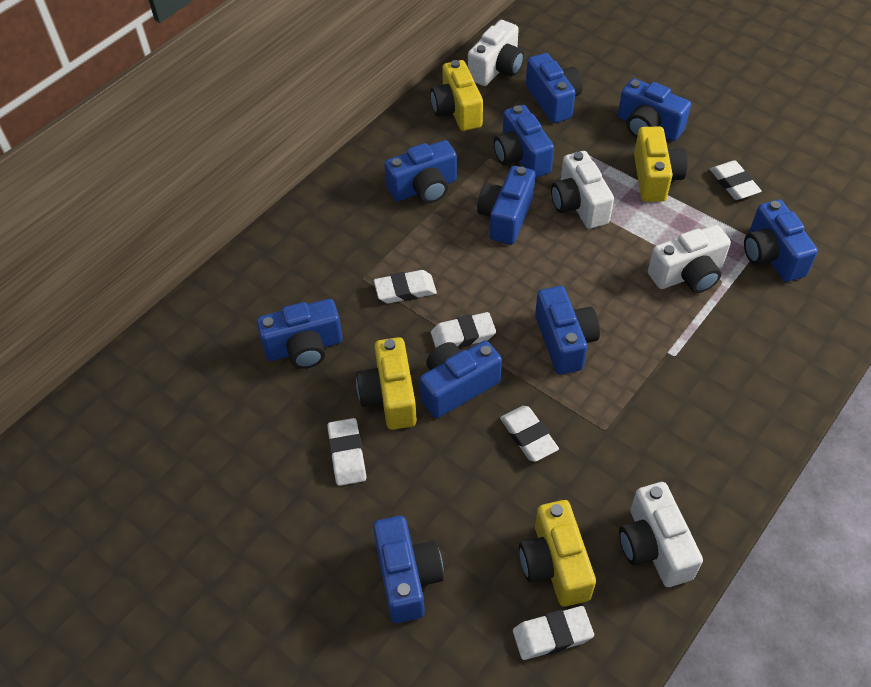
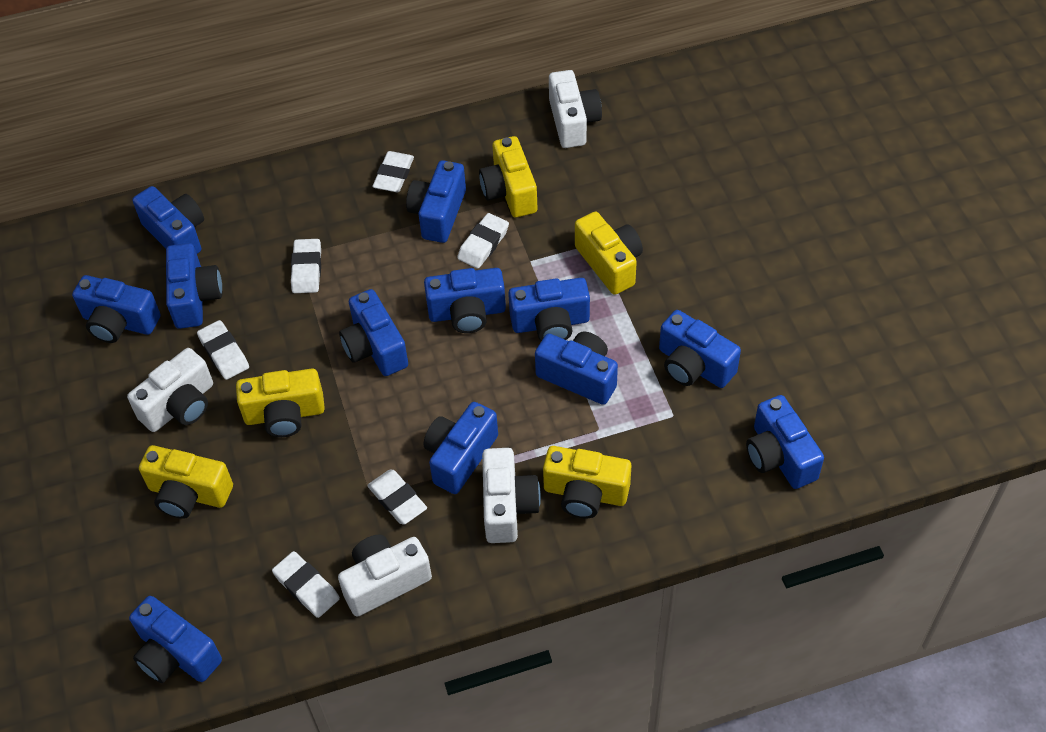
blue camera: [257,299,343,369] [373,516,444,623] [384,140,457,203] [420,341,502,418] [477,166,535,245] [494,105,554,178] [526,53,583,123] [535,286,600,375] [618,78,691,141] [744,199,818,282] = 10 -> [72,275,161,343] [129,596,222,683] [132,186,204,254] [166,243,222,329] [339,289,408,376] [406,160,466,243] [424,268,506,333] [424,402,498,494] [508,278,590,341] [535,331,618,405] [659,310,741,388] [746,395,824,489] = 12
yellow camera: [356,337,417,430] [430,60,483,131] [519,500,596,607] [634,127,688,202] = 4 -> [139,445,233,519] [236,368,325,437] [479,136,537,218] [543,446,631,518] [575,212,643,295] = 5

